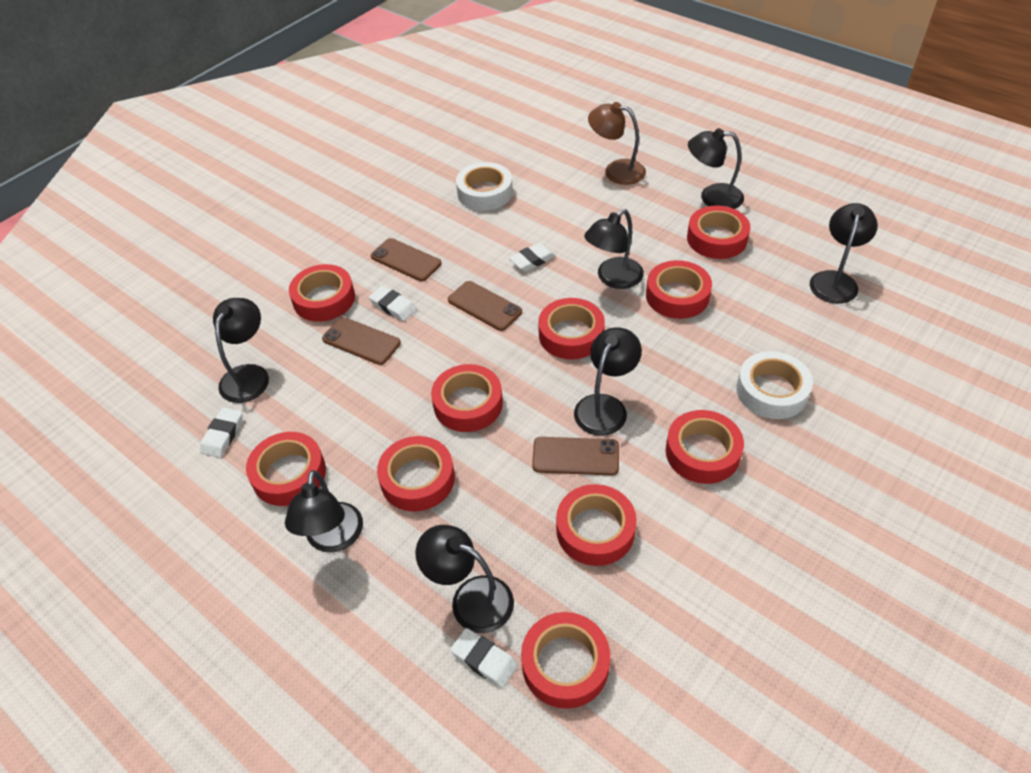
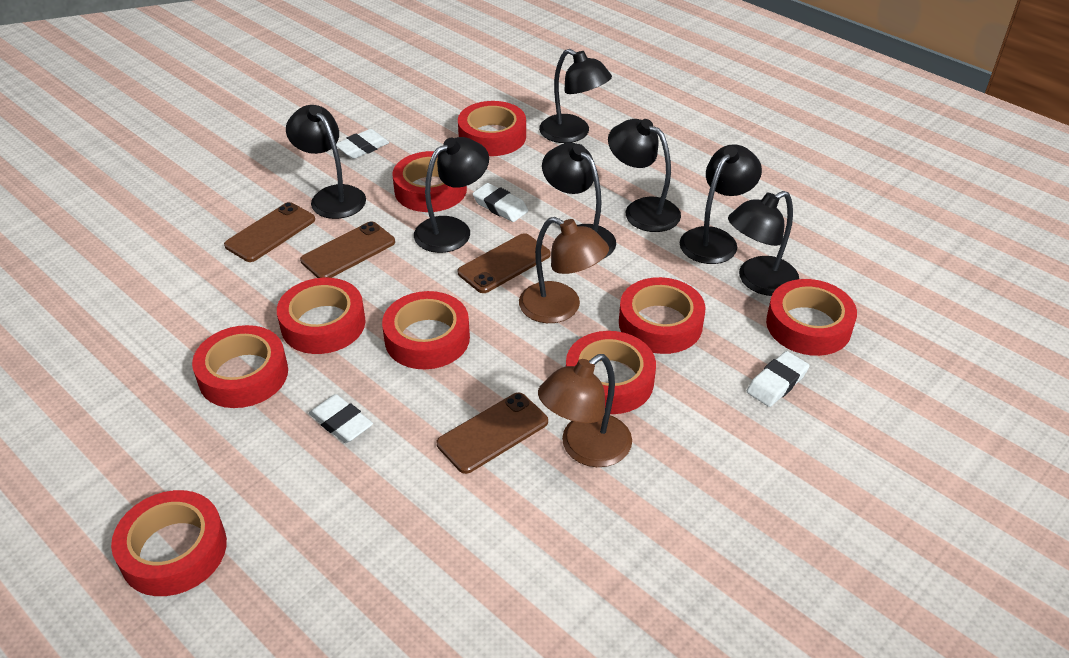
brown lamp: [588,102,646,185] = 1 -> [519,217,609,323] [538,354,632,467] = 2
red tape: [246,432,326,506] [289,264,355,322] [377,436,455,511] [431,364,503,432] [521,612,610,709] [538,298,605,359] [556,484,637,566] [646,260,712,319] [666,410,744,484] [687,206,750,259] = 10 -> [111,490,227,596] [192,325,288,408] [277,278,366,354] [382,291,470,369] [392,151,467,212] [458,101,526,156] [566,331,656,414] [619,277,706,354] [766,279,857,356] = 9
white tape: [456,162,513,211] [736,351,813,419] = 2 -> none = 0

